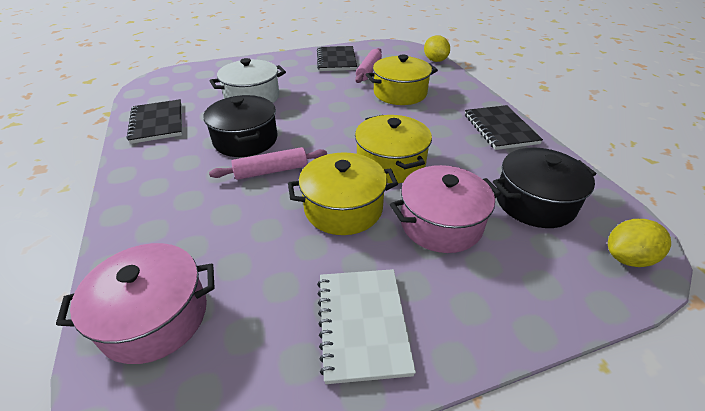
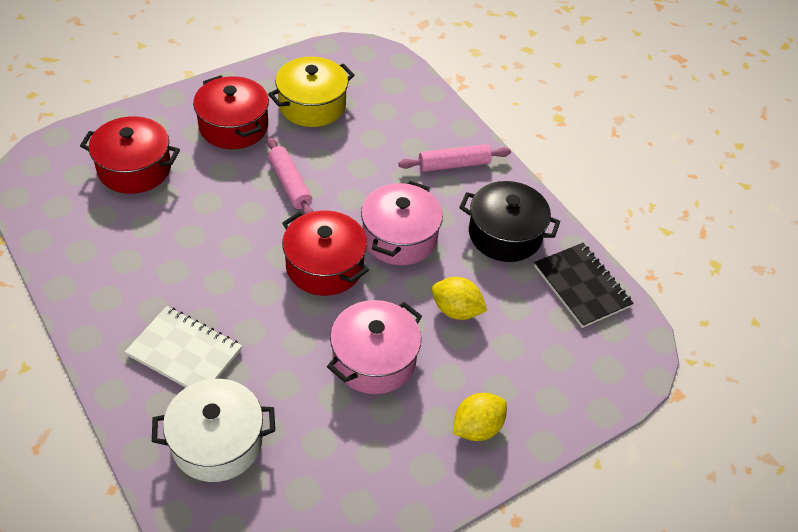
black notebook: [127,99,182,144] [317,46,357,71] [465,105,543,150] = 3 -> [534,243,634,328] = 1
black pot: [203,95,277,157] [493,148,596,228] = 2 -> [459,181,560,262] = 1
red pot: none = 0 -> [80,116,180,194] [193,75,269,149] [282,210,369,296] = 3
yellow pot: [288,152,398,235] [355,115,432,183] [366,55,438,105] = 3 -> [268,57,355,127] = 1

